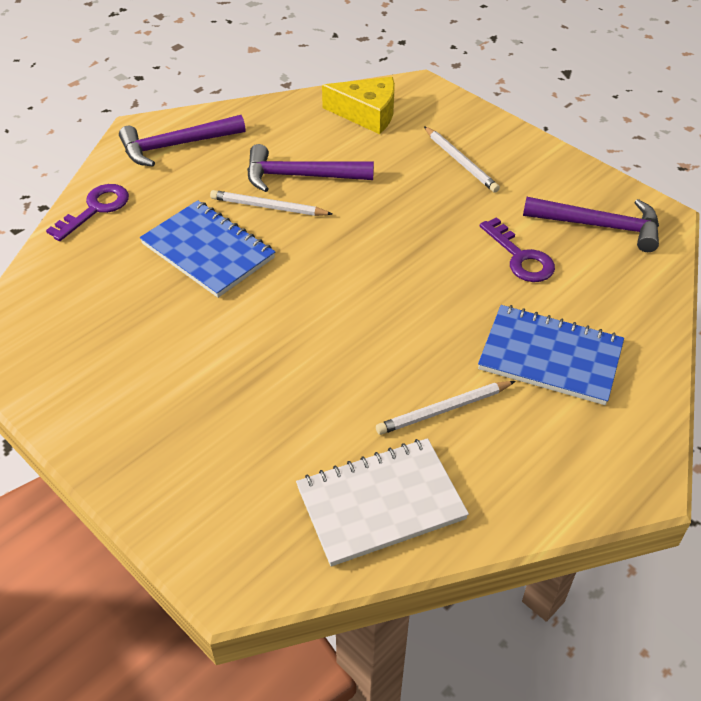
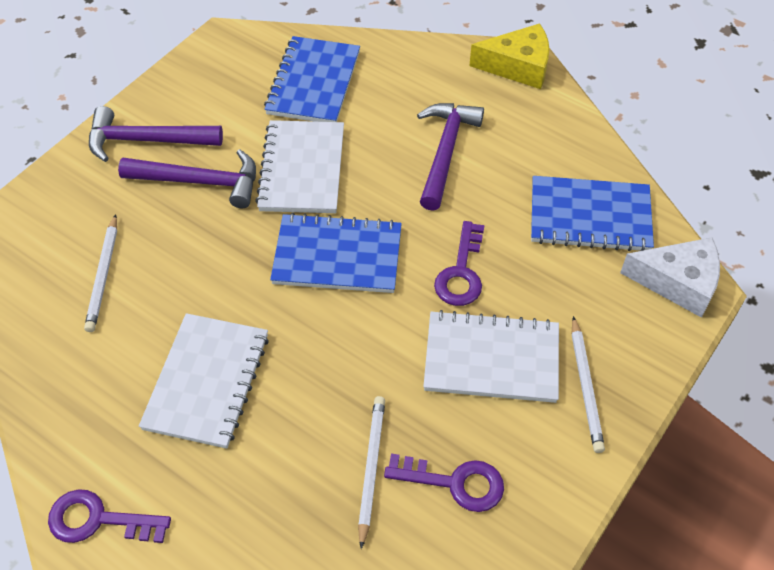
blue notebook: [140,200,275,298] [478,305,624,405] = 2 -> [264,36,360,122] [270,213,402,293] [531,176,654,251] = 3
purple key: [46,184,129,241] [480,217,555,282] = 2 -> [48,489,171,543] [384,453,504,512] [434,221,484,306] = 3
white cheese: none = 0 -> [620,237,720,318] = 1
white notebook: [296,438,469,567] = 1 -> [139,313,269,449] [255,120,344,213] [423,310,559,403] = 3

